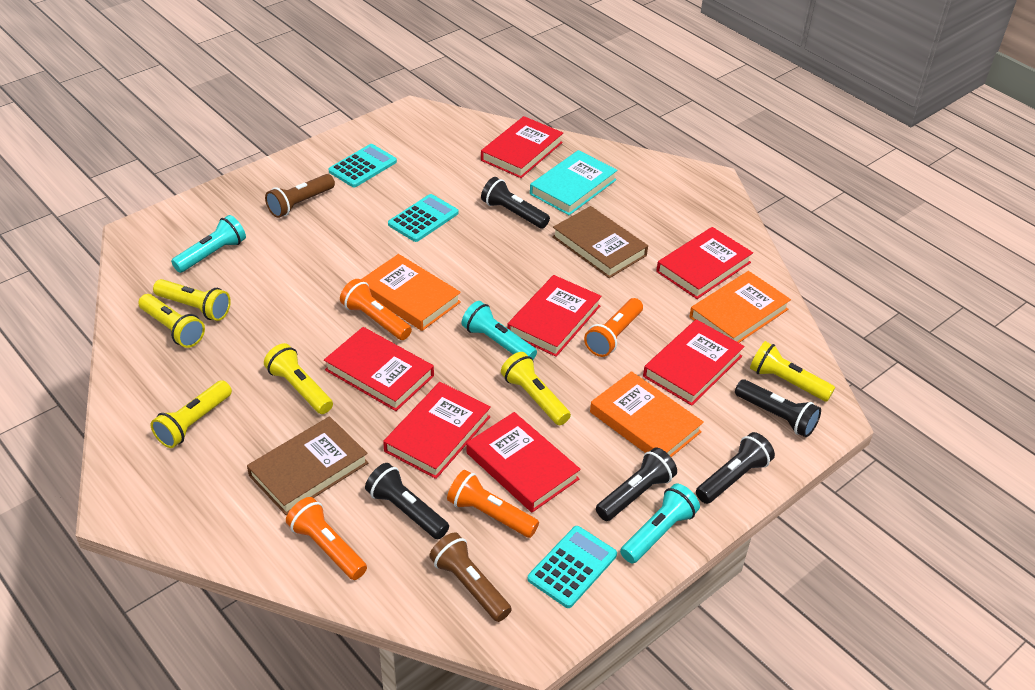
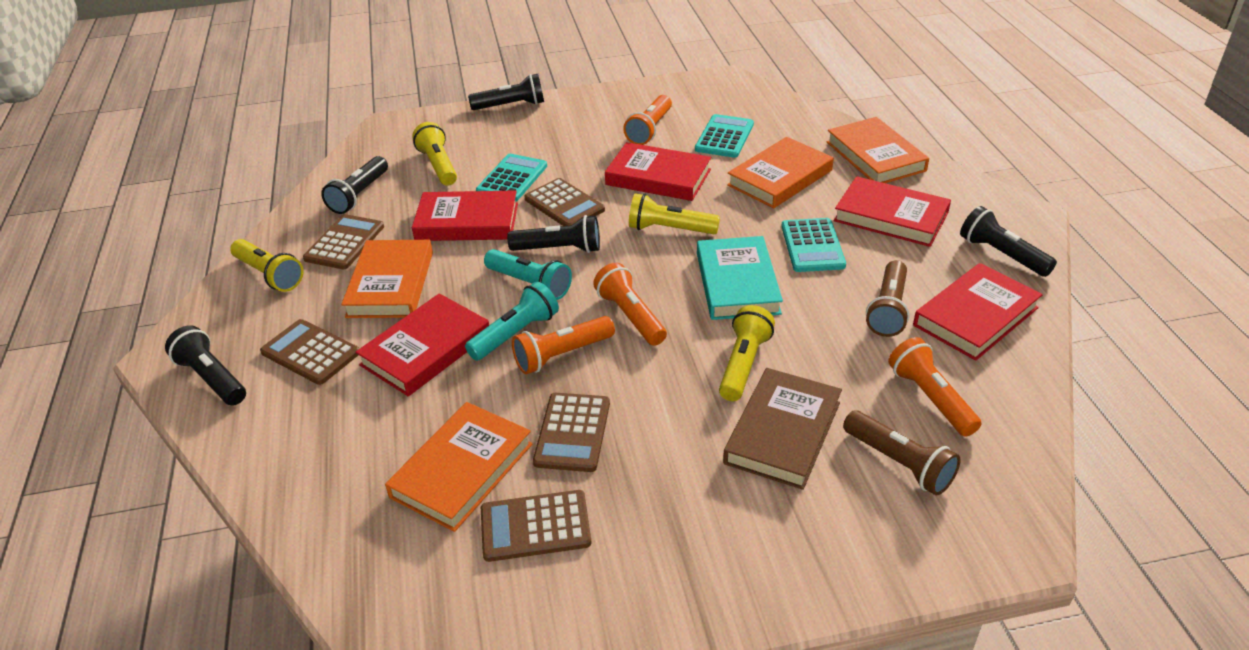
brown book: [247,416,368,515] [552,206,648,278] = 2 -> [723,368,842,490] = 1
brown calculator: none = 0 -> [260,319,359,385] [303,214,384,269] [481,490,592,562] [524,178,605,226] [533,393,610,472] = 5
orange book: [361,254,461,331] [590,371,704,457] [689,271,791,343] = 3 -> [341,240,433,318] [385,402,533,532] [727,137,834,208] [827,117,929,183] = 4
red book: [324,327,434,411] [383,382,491,479] [467,412,581,512] [481,116,563,178] [507,275,602,357] [643,319,745,406] [656,227,753,299] = 7 -> [356,293,489,396] [412,190,518,241] [605,142,711,201] [834,176,951,247] [913,263,1043,361] = 5
turquoise flashlight: [171,215,246,273] [462,301,537,359] [620,483,700,564] = 3 -> [465,281,559,361] [484,249,572,300] = 2
yellow flashlight: [138,294,205,348] [151,380,232,448] [153,279,231,321] [264,343,333,414] [501,352,571,425] [750,341,835,401] = 6 -> [230,239,304,292] [412,122,457,186] [629,193,720,234] [719,305,775,401] = 4

